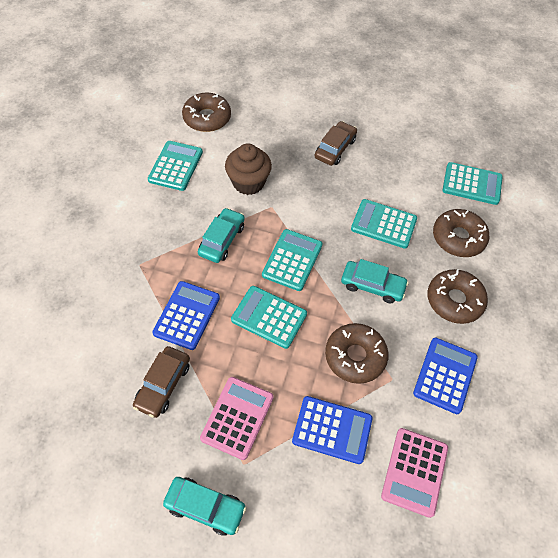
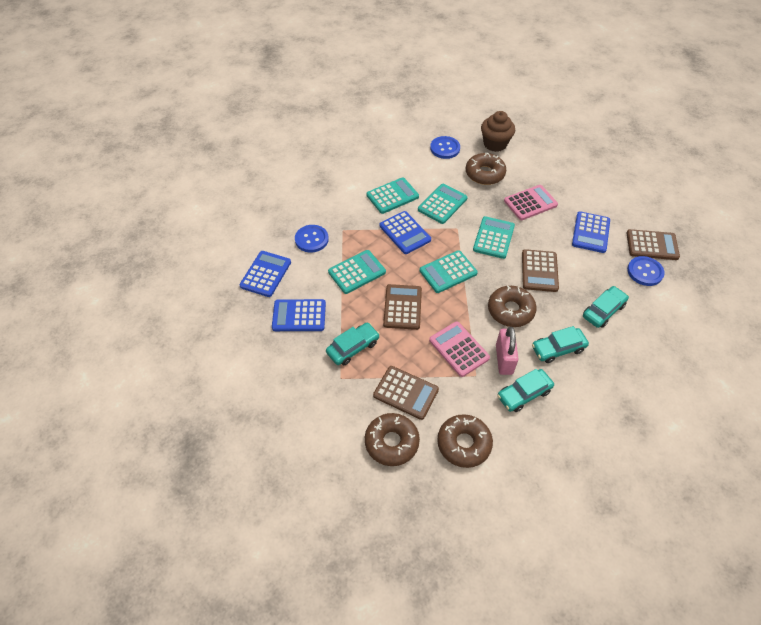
blue button: none = 0 -> [295,225,329,253] [430,136,460,159] [627,256,665,286] = 3
blue calculator: [152,281,220,350] [292,396,373,464] [413,337,478,414] = 3 -> [239,251,291,297] [272,299,326,331] [380,211,431,254] [572,211,610,253] = 4
brown calculator: none = 0 -> [373,366,439,420] [383,284,422,330] [522,249,559,292] [626,229,680,260] = 4
brown car: [133,346,190,418] [315,121,357,166] = 2 -> none = 0
pink padlock: none = 0 -> [496,327,518,375] = 1
turquoise car: [163,477,246,536] [198,208,245,263] [341,259,409,303] = 3 -> [326,323,380,365] [497,369,554,412] [532,326,589,363] [583,286,629,328] = 4

